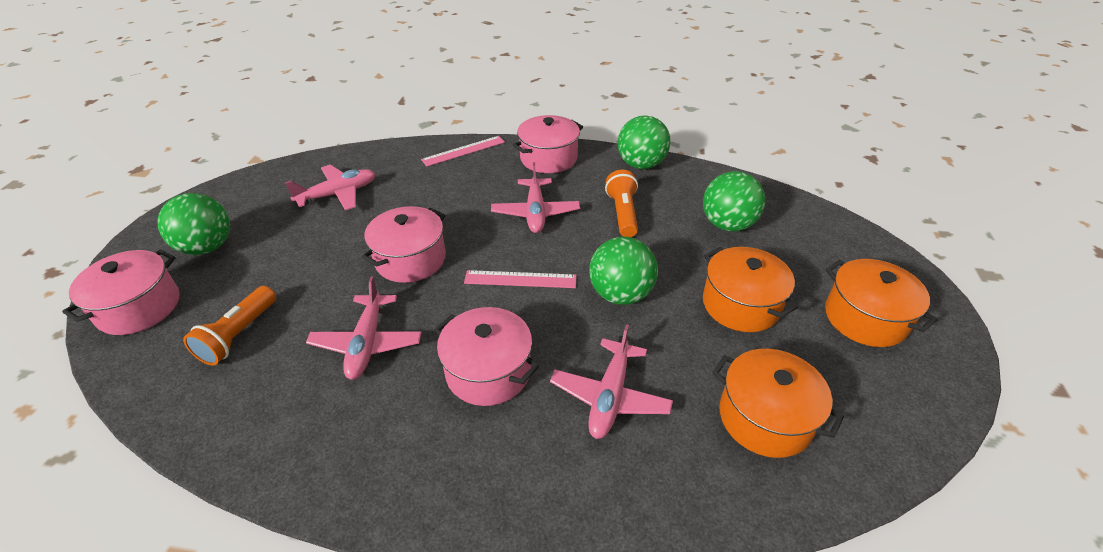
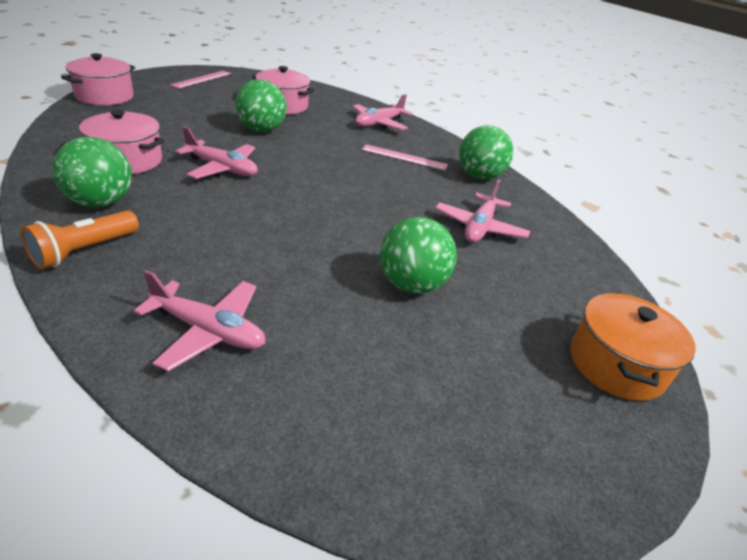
orange flashlight: [183,286,276,365] [605,170,638,237] = 2 -> [21,211,139,269] = 1
orange pot: [703,247,798,332] [712,349,844,458] [825,259,938,347] = 3 -> [570,292,696,401] = 1
pink pot: [62,249,179,335] [361,206,446,283] [434,307,539,406] [513,115,583,173] = 4 -> [61,53,135,105] [79,110,164,174] [252,66,315,114] = 3

